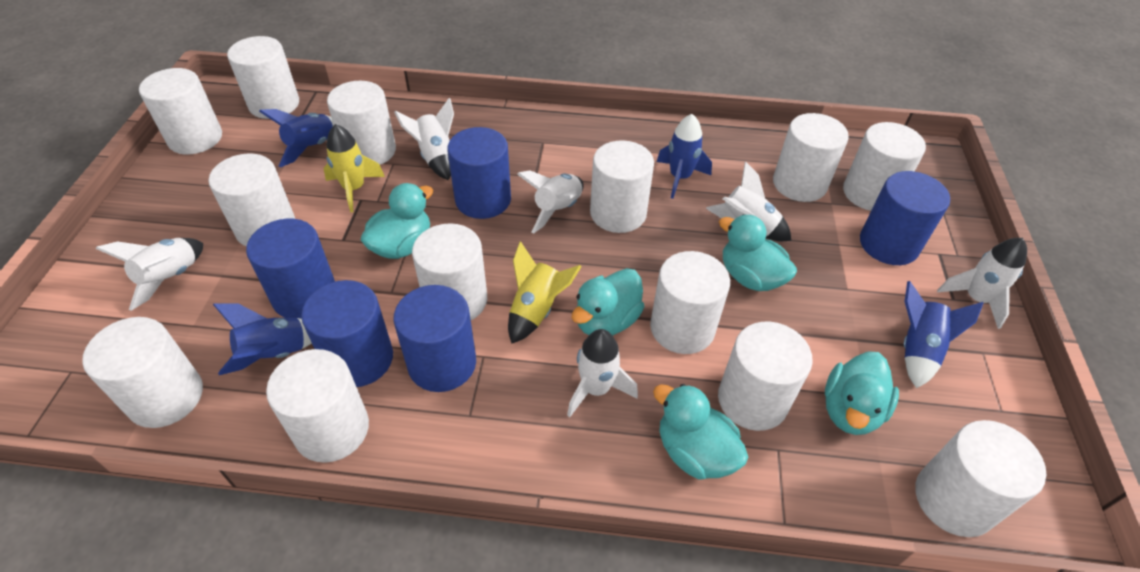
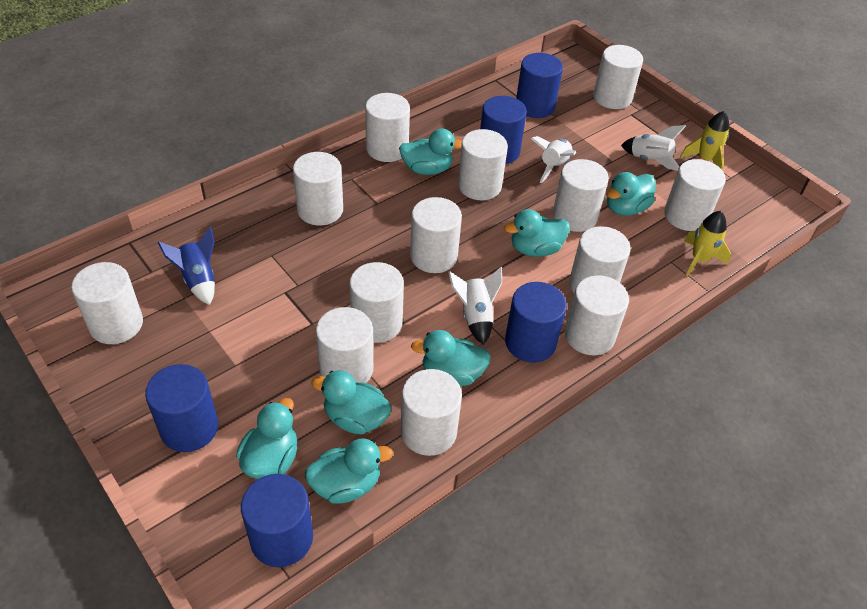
blue rocket: [213,304,312,375] [259,109,334,168] [657,114,712,199] [904,281,984,388] = 4 -> [158,227,215,305] = 1
turquoise duck: [360,183,433,259] [572,268,645,336] [653,384,748,479] [719,214,797,291] [825,351,899,435] = 5 -> [236,398,297,479] [305,438,393,504] [311,370,392,434] [399,128,462,175] [411,330,491,386] [504,209,570,257] [607,172,656,216] = 7
white rocket: [96,238,203,311] [394,98,454,180] [517,171,584,234] [567,329,638,417] [706,162,791,241] [937,238,1027,329] = 6 -> [448,267,502,345] [531,136,576,183] [621,125,686,171] = 3

